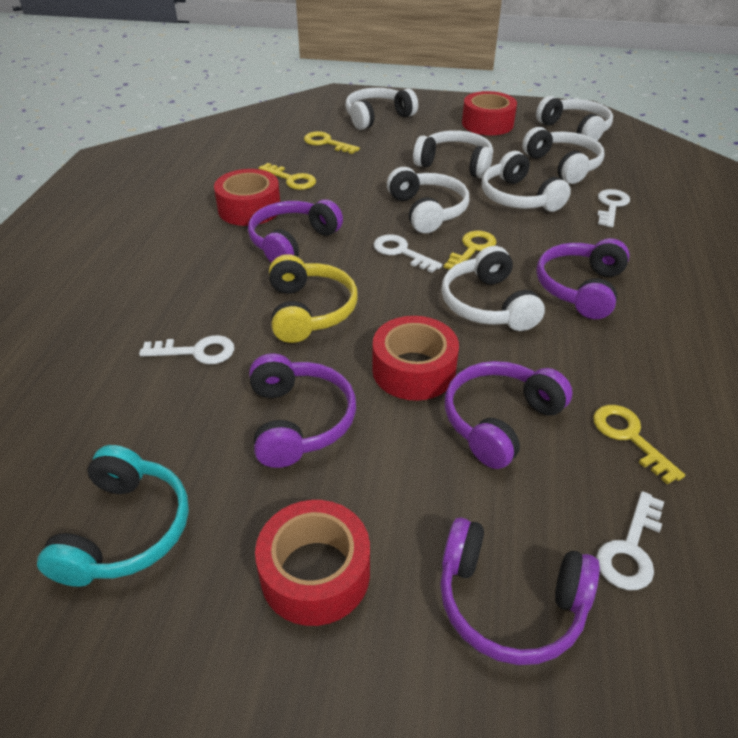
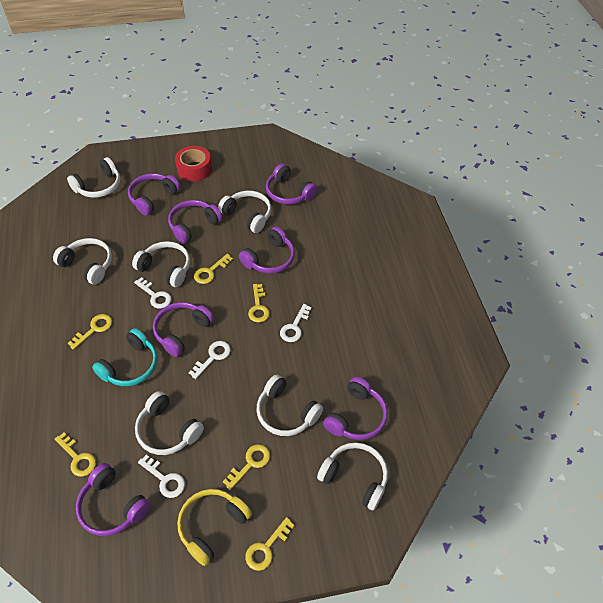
purple headphones: [248,199,343,263] [249,353,356,468] [440,517,600,665] [445,361,573,469] [536,238,630,319] = 5 -> [76,463,151,536] [128,173,181,216] [153,302,214,357] [168,200,223,244] [239,227,295,274] [266,163,317,205] [323,377,388,440] = 7
red tape: [214,169,280,226] [255,500,370,626] [372,316,459,401] [462,91,517,135] = 4 -> [175,146,212,182] = 1
yellow key: [259,163,316,190] [304,131,360,154] [444,231,496,270] [593,405,685,484] = 4 -> [55,433,96,477] [68,314,112,350] [194,254,233,284] [223,444,270,490] [245,517,295,571] [248,284,270,323] = 6

